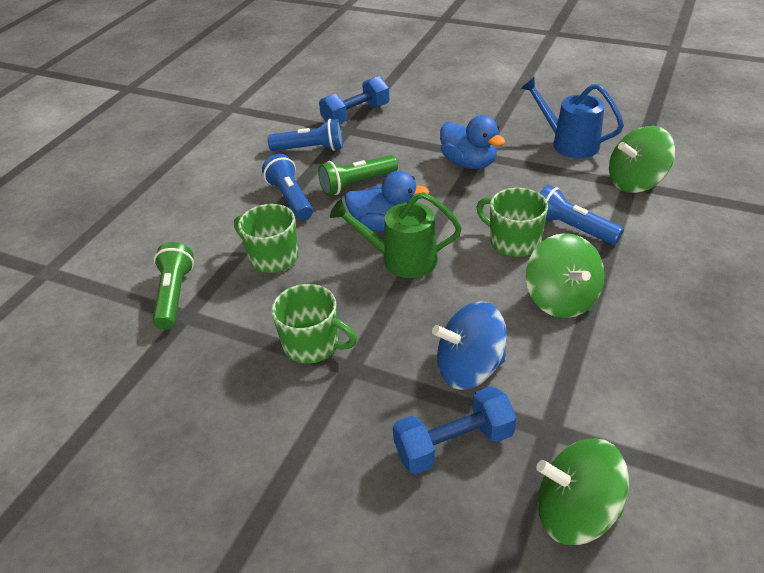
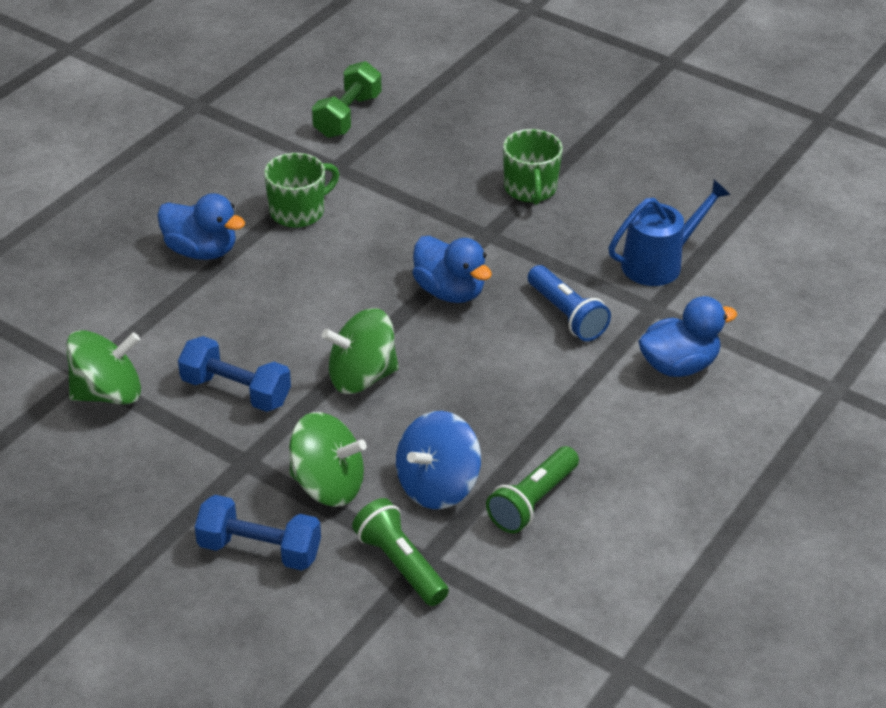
blue duck: [345,171,429,232] [440,115,505,169] = 2 -> [157,193,245,260] [413,236,492,303] [638,296,737,377] = 3
blue flashlight: [262,154,313,220] [268,119,343,151] [540,185,624,245] = 3 -> [528,265,611,341] = 1
green dumbbell: none = 0 -> [312,61,381,138] = 1
green mug: [234,204,299,273] [272,284,357,364] [477,188,548,257] = 3 -> [264,153,339,228] [503,129,563,205] = 2
green watering can: [330,192,462,278] = 1 -> none = 0

